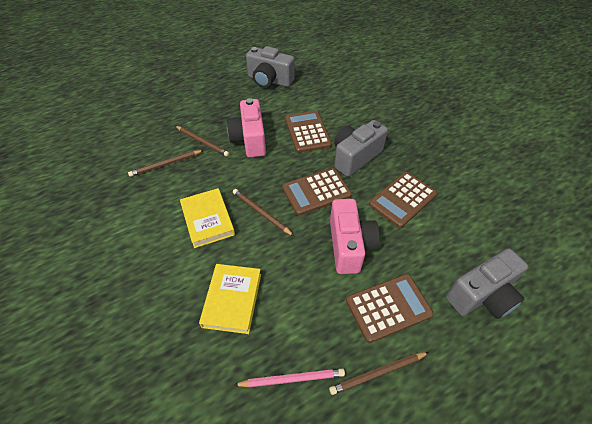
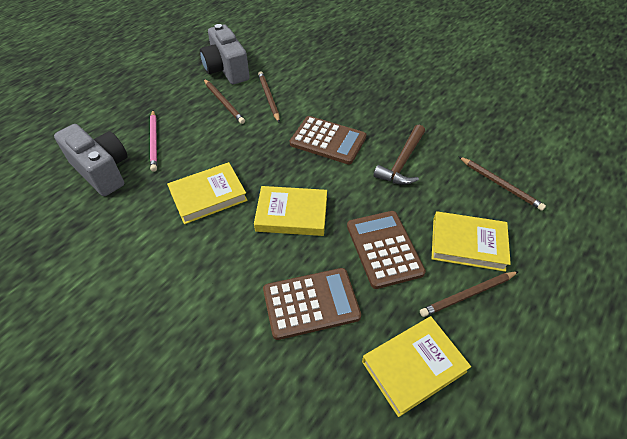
brown calculator: [282,168,352,216] [285,111,332,153] [346,274,434,343] [369,172,437,228] = 4 -> [263,268,361,340] [290,116,367,164] [347,211,426,289] = 3
brown hammer: none = 0 -> [374,125,425,185] = 1
grey camera: [246,46,295,88] [334,120,388,177] [446,248,528,319] = 3 -> [54,124,128,196] [200,24,250,84] = 2
pink camera: [227,98,266,157] [330,199,380,274] = 2 -> none = 0
yellow book: [180,188,235,248] [199,264,261,334] = 2 -> [167,162,248,224] [254,186,327,236] [362,316,471,417] [431,211,511,272] = 4

